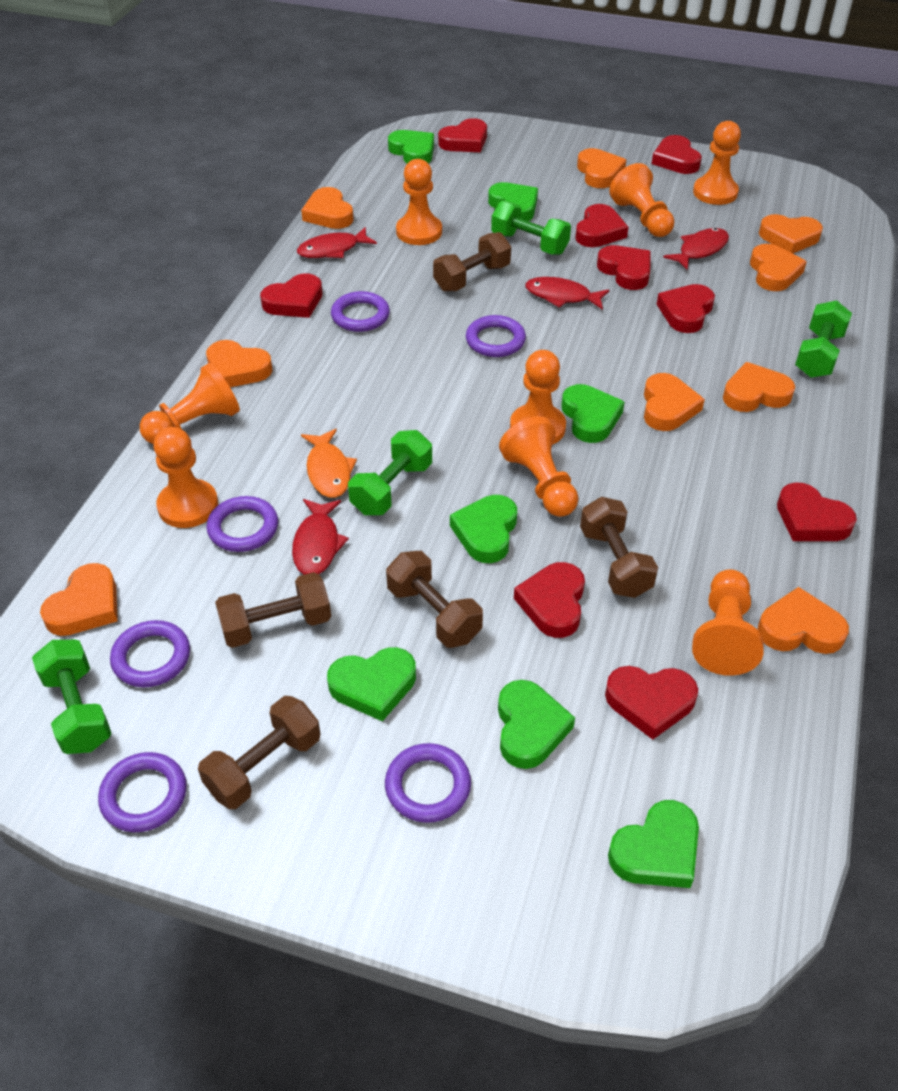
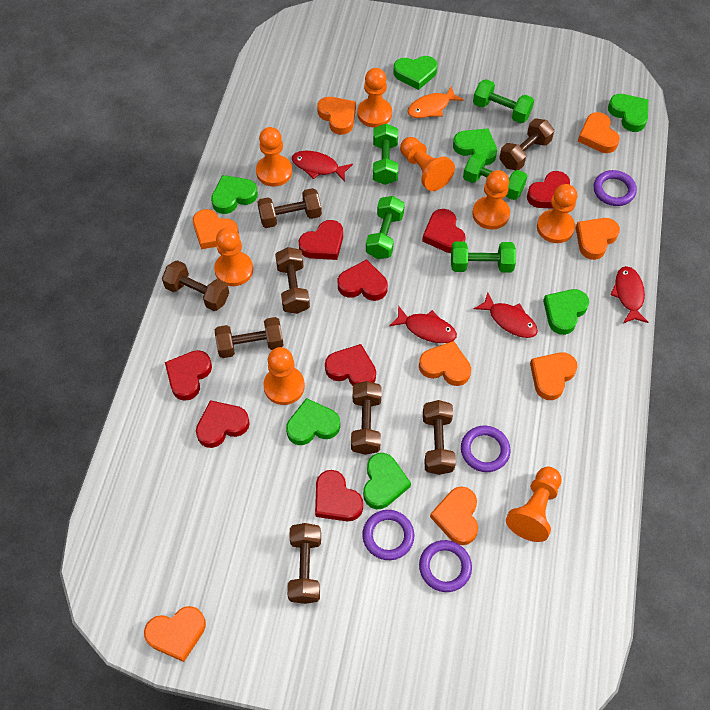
brown dumbbell: [198,696,320,809] [215,572,331,648] [386,551,483,648] [433,232,511,292] [580,497,658,598] = 5 -> [162,260,229,311] [215,317,284,358] [257,188,322,228] [275,247,310,314] [287,523,321,604] [351,381,382,455] [423,400,456,475] [499,118,554,170] = 8
green dumbbell: [32,640,112,754] [348,430,432,515] [491,201,571,255] [795,300,852,378] = 4 -> [366,196,405,259] [373,124,398,185] [451,241,516,273] [463,153,527,200] [473,79,534,123] = 5
orange heart: [40,563,118,636] [206,340,273,387] [301,187,354,229] [577,148,626,188] [644,373,705,431] [723,362,795,412] [750,244,807,291] [758,587,849,654] [759,214,823,254] = 9 -> [144,606,206,662] [193,209,239,249] [317,97,356,135] [419,341,471,386] [430,486,478,545] [530,352,578,400] [576,218,620,260] [578,112,620,153] = 8
purple ring: [98,752,187,832] [110,620,190,687] [207,496,278,552] [331,291,390,332] [385,743,471,823] [466,315,526,357] = 6 -> [362,510,414,560] [419,540,472,592] [461,426,511,472] [593,170,637,206] = 4
red heart: [260,273,323,318] [438,118,487,152] [514,562,585,638] [575,204,629,247] [597,245,651,290] [605,666,698,740] [652,135,702,174] [657,284,715,333] [777,482,857,541] = 9 -> [165,350,212,401] [196,400,250,448] [299,220,343,260] [315,470,363,521] [325,344,376,386] [338,259,388,301] [422,209,466,253] [527,171,570,209] = 8

